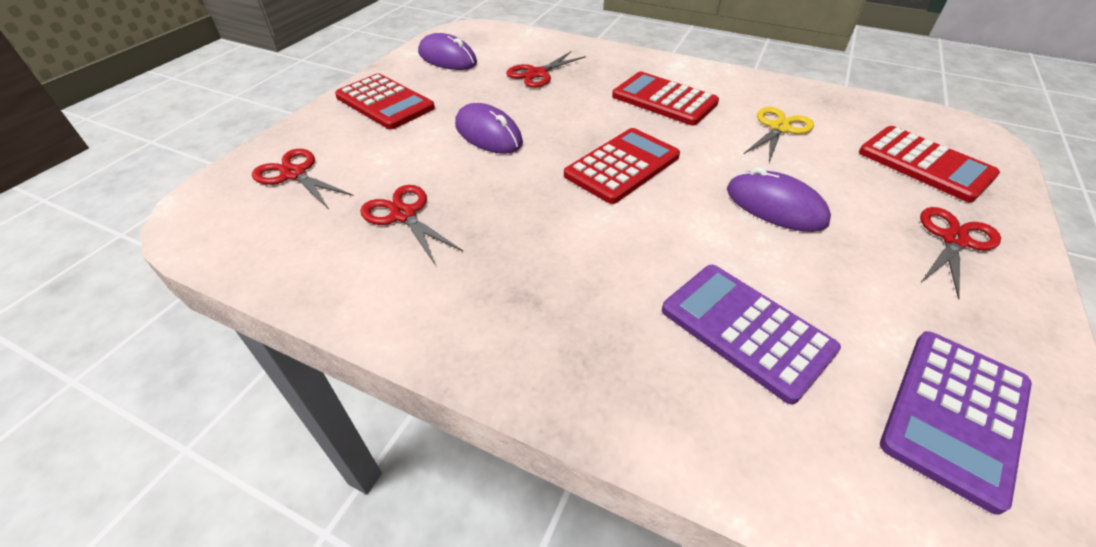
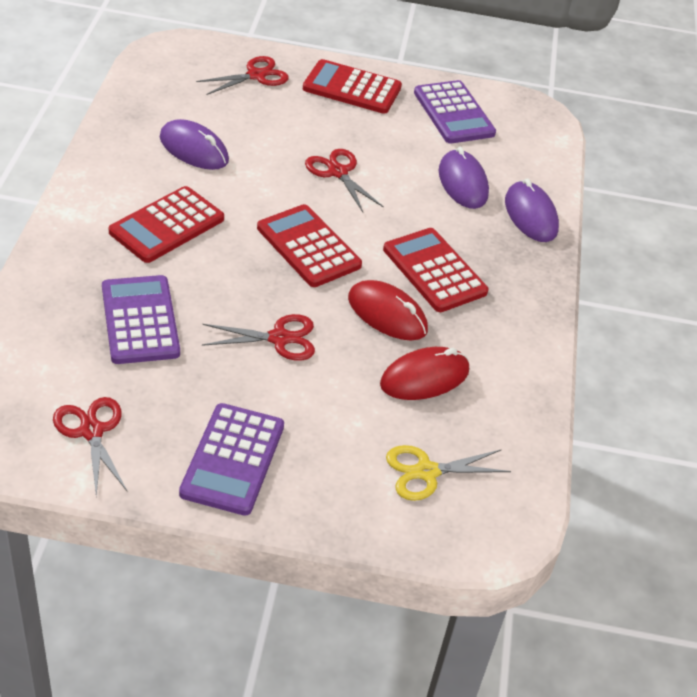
purple calculator: [662,265,841,404] [880,331,1032,515] = 2 -> [102,275,180,364] [179,403,284,516] [414,80,496,143] = 3
red mouse: none = 0 -> [348,280,428,341] [380,347,469,400] = 2

